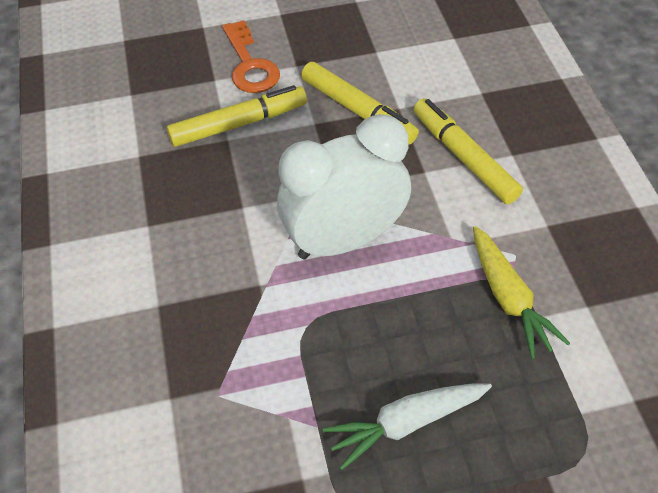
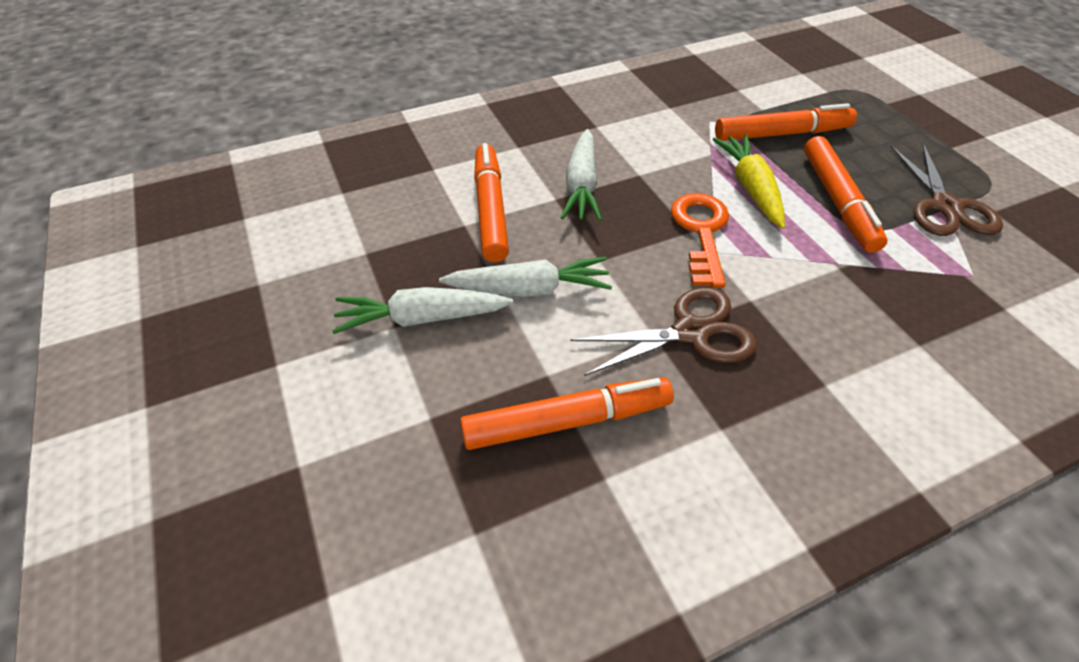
brown scissors: none = 0 -> [570,287,757,376] [890,143,1003,236] = 2
orange marker: none = 0 -> [460,378,674,450] [474,143,509,262] [715,103,857,141] [804,136,888,253] = 4
white carrot: [323,383,492,470] = 1 -> [332,287,513,334] [439,257,612,297] [561,129,602,221] = 3
white clock: [277,114,411,260] = 1 -> none = 0
yellow marker: [167,85,307,147] [301,62,419,145] [414,98,523,204] = 3 -> none = 0

